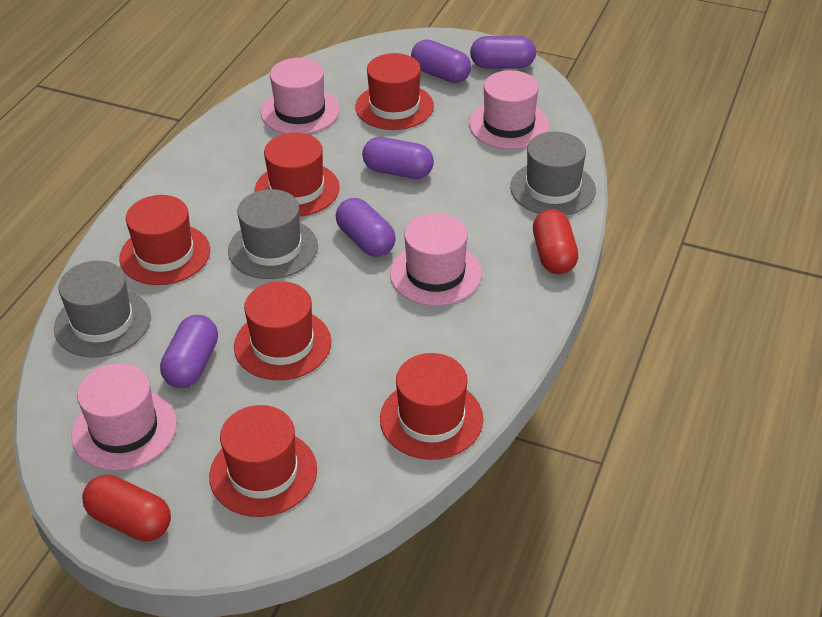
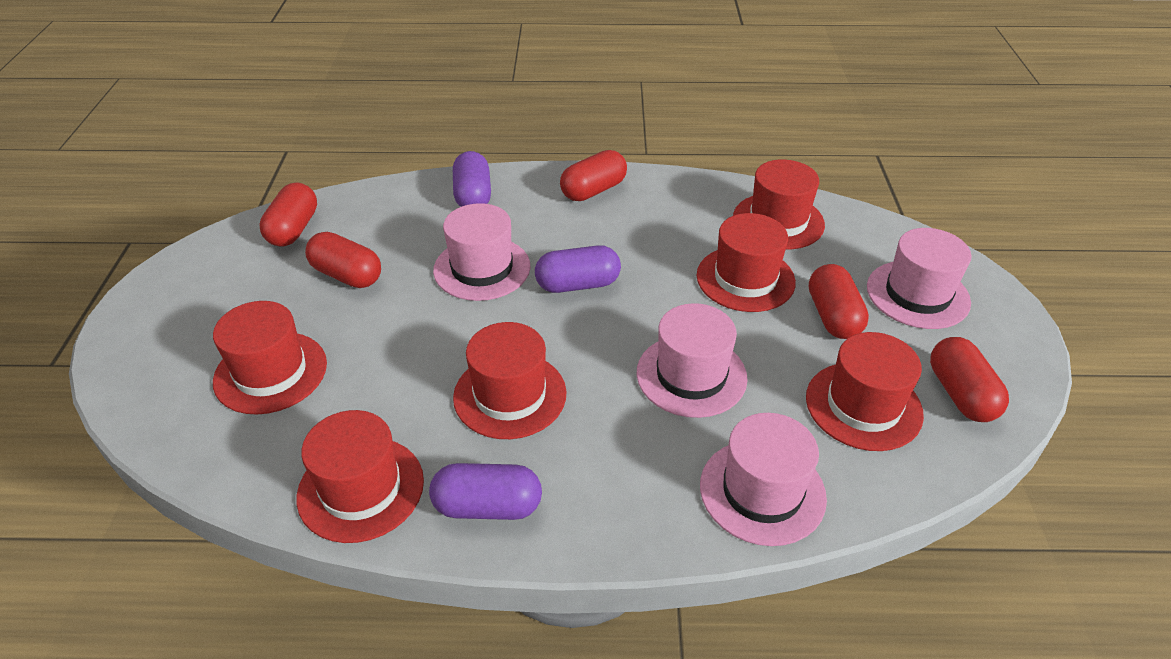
grey hat: [54,261,151,357] [228,189,318,279] [510,132,596,215] = 3 -> none = 0
purple capsule: [160,315,218,388] [336,198,396,257] [362,137,434,179] [411,40,471,83] [470,36,536,68] = 5 -> [429,463,542,520] [453,151,491,207] [535,245,621,293] = 3
red capsule: [82,474,171,542] [533,209,578,274] = 2 -> [259,182,317,247] [305,232,381,288] [560,150,627,201] [809,264,869,339] [930,337,1009,422] = 5

